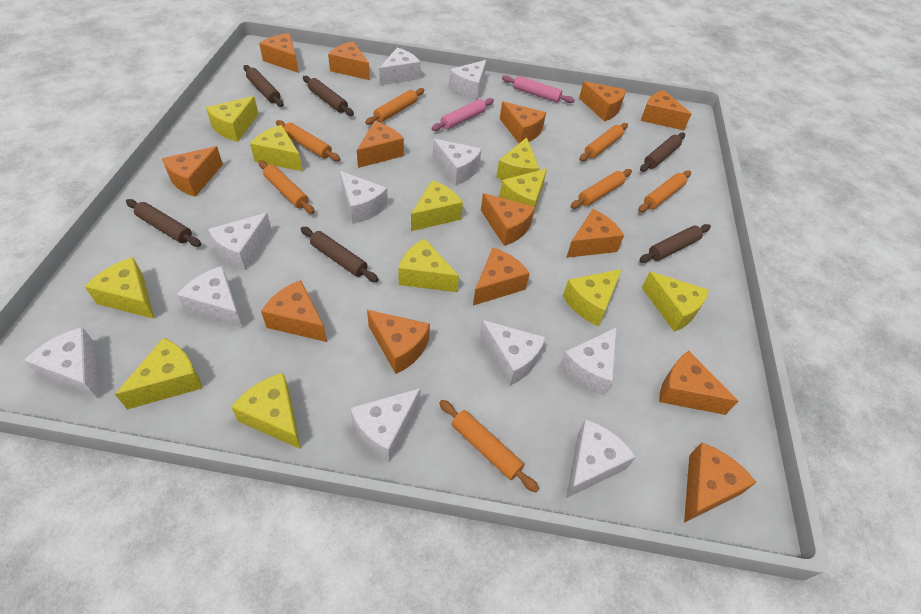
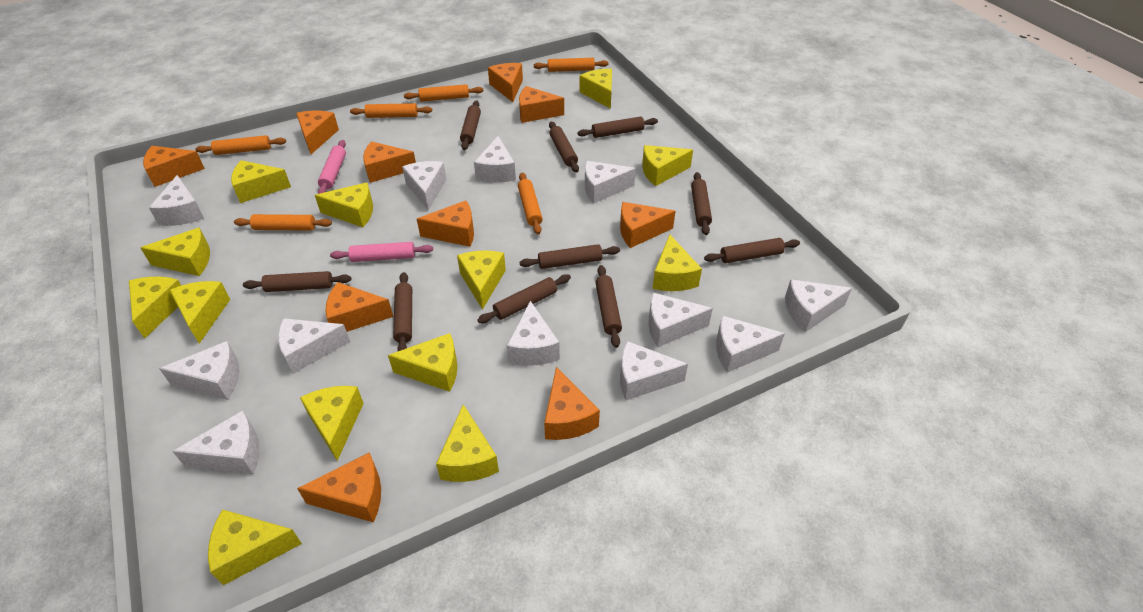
brown rolling pin: [126,199,201,247] [243,65,284,107] [301,227,379,282] [303,76,354,116] [639,224,711,263] [640,133,685,172] = 6 -> [243,271,351,292] [393,272,412,351] [460,100,481,150] [477,274,571,323] [520,244,620,269] [549,122,579,172] [578,116,658,138] [595,265,622,348] [691,172,712,235] [704,238,800,263] = 10
orange cheese: [162,146,223,197] [259,33,299,73] [261,280,327,342] [328,41,370,80] [357,121,404,168] [367,310,430,374] [473,248,530,306] [481,193,535,246] [500,101,546,143] [566,209,624,258] [579,81,626,122] [641,90,691,130] [659,351,738,415] [684,442,757,523] = 14 -> [143,146,205,187] [296,111,339,154] [297,452,381,523] [326,282,393,332] [363,141,416,183] [417,200,474,247] [488,63,523,102] [519,86,564,123] [544,367,600,440] [620,202,675,248] = 10
orange rolling pin: [258,160,315,214] [276,120,340,161] [365,88,425,125] [439,400,539,493] [571,169,632,209] [579,123,628,161] [638,170,691,212] = 7 -> [195,135,286,155] [234,214,332,231] [350,103,432,118] [404,84,483,102] [518,173,542,234] [534,58,608,72] = 6
white cheese: [24,327,99,399] [177,266,243,328] [208,213,272,271] [340,171,388,224] [350,388,421,462] [379,48,421,85] [433,139,482,185] [449,60,486,99] [480,320,545,385] [559,327,617,395] [566,419,636,498] = 11 -> [149,175,204,226] [159,341,239,400] [172,411,259,474] [278,318,350,374] [402,161,446,210] [474,136,516,183] [507,301,560,366] [585,161,636,203] [620,341,688,400] [648,293,713,347] [716,316,785,372] [785,279,852,332] = 12
yellow cheese: [85,257,155,319] [115,338,202,409] [206,96,259,142] [231,373,301,449] [250,125,302,171] [398,239,459,292] [411,180,463,231] [496,137,540,180] [499,169,547,211] [563,269,622,326] [642,272,709,332] = 11 -> [129,277,181,339] [141,228,210,276] [170,281,230,344] [208,509,302,585] [231,160,291,203] [300,386,364,461] [315,182,373,227] [388,333,457,392] [436,404,499,482] [457,250,506,310] [579,69,612,109] [642,145,693,186] [652,234,702,291] = 13

